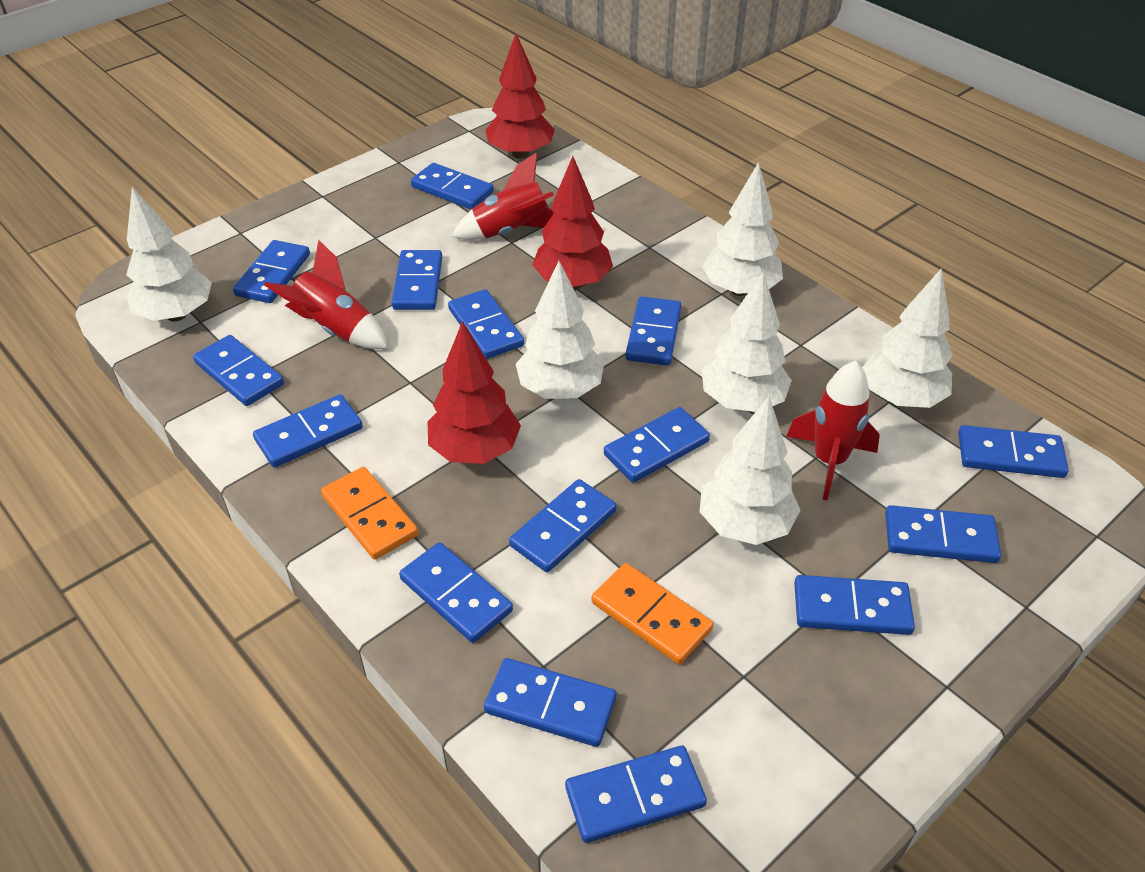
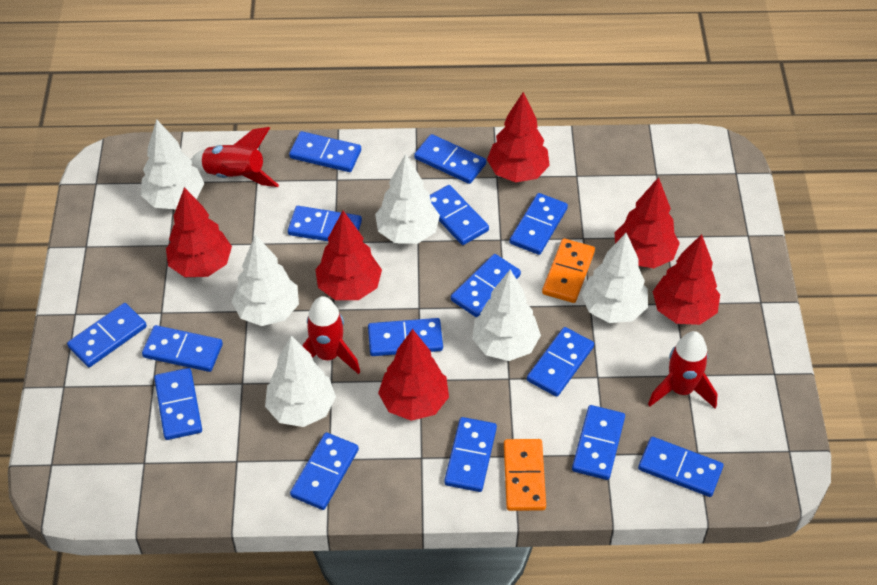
red tree: [427,321,521,464] [485,34,555,159] [532,156,613,289] = 3 -> [166,187,232,277] [315,211,382,300] [378,329,449,421] [487,92,550,182] [615,177,680,268] [653,234,720,325] = 6

